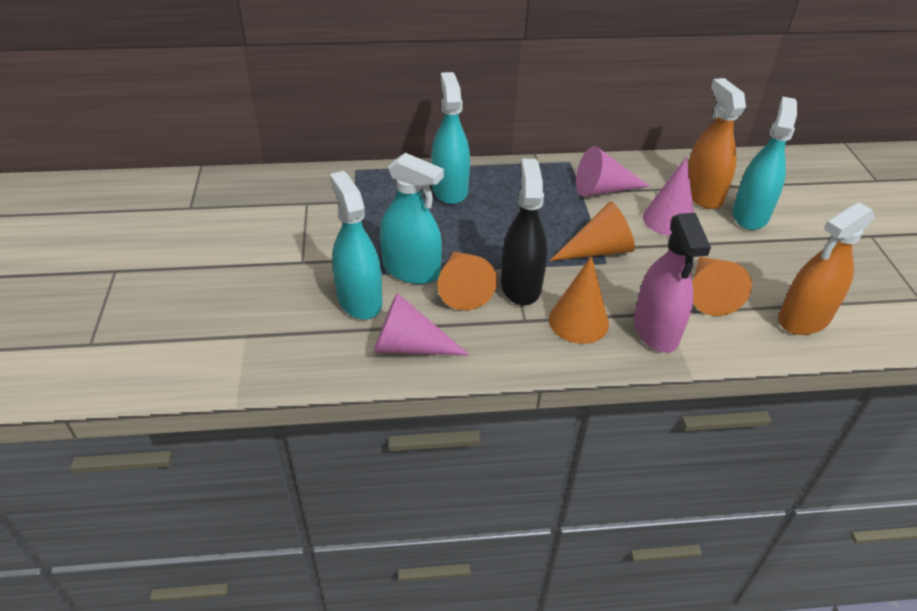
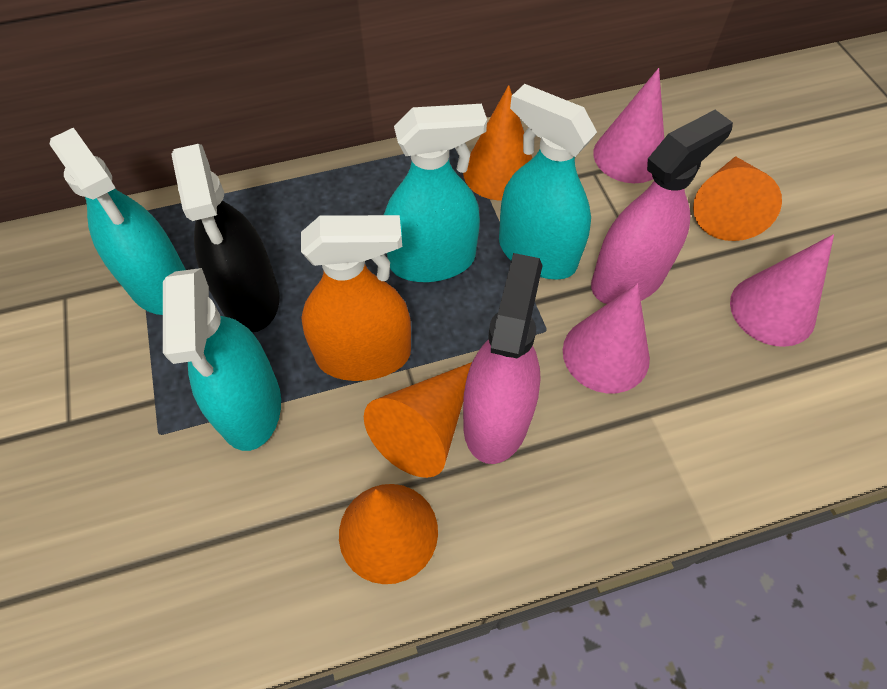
orange spray bottle: [688,78,746,209] [778,202,875,335] = 2 -> [301,215,411,381] = 1
pink spray bottle: [634,213,711,353] = 1 -> [463,253,543,464] [591,110,733,304] = 2

